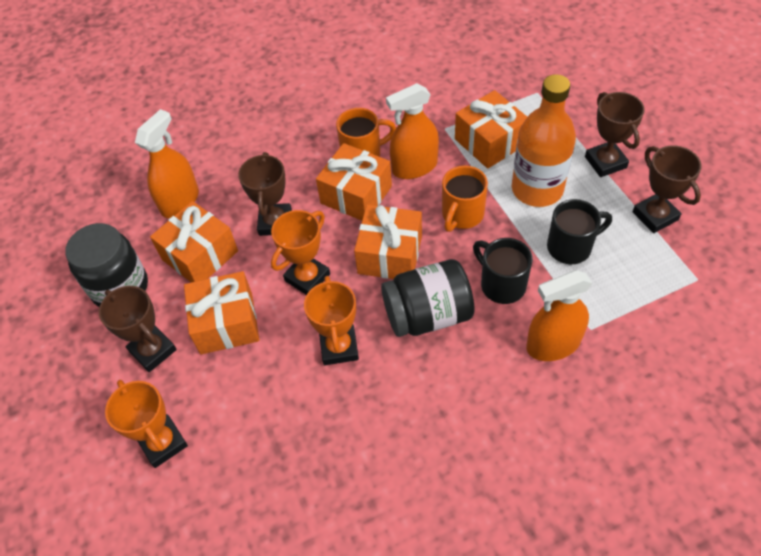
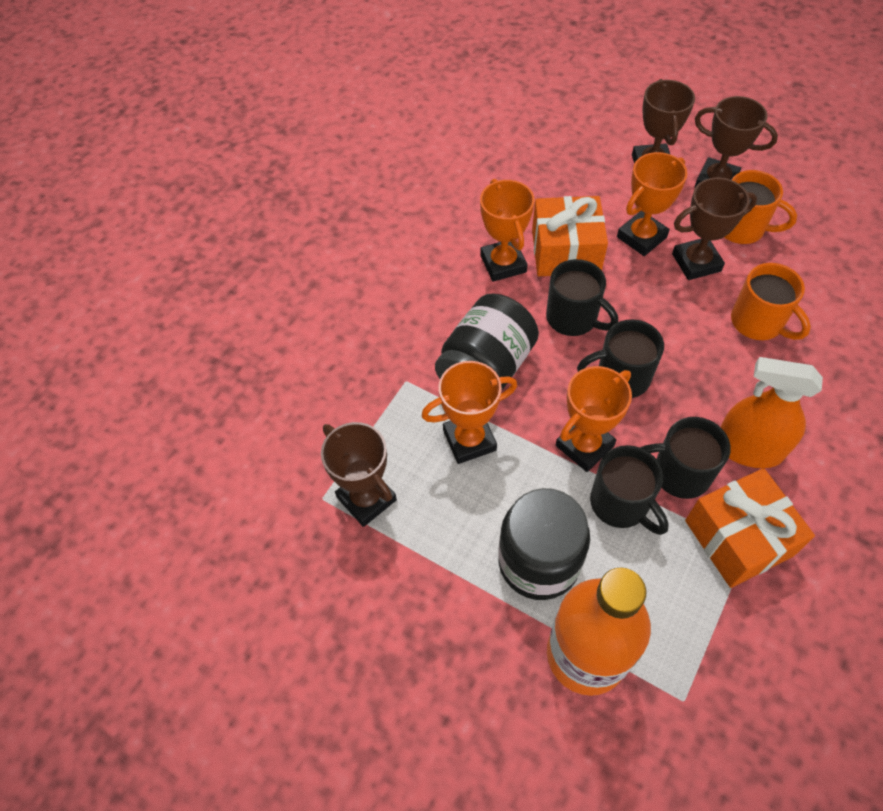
black mug: [473,238,533,304] [547,199,612,264] = 2 -> [546,259,618,336] [577,319,664,398] [590,445,669,535] [640,417,731,499] = 4
orange gift: [150,201,238,282] [184,271,259,354] [316,143,392,221] [354,205,422,279] [455,90,527,169] = 5 -> [532,196,608,276] [685,468,815,588] = 2
orange spray bottle: [135,109,199,218] [386,83,439,179] [526,270,593,361] = 3 -> [721,357,823,468] = 1
orange trophy: [105,380,188,468] [271,210,330,295] [304,276,359,365] = 3 -> [422,361,517,464] [480,179,535,282] [556,366,632,472] [617,152,687,256] = 4

